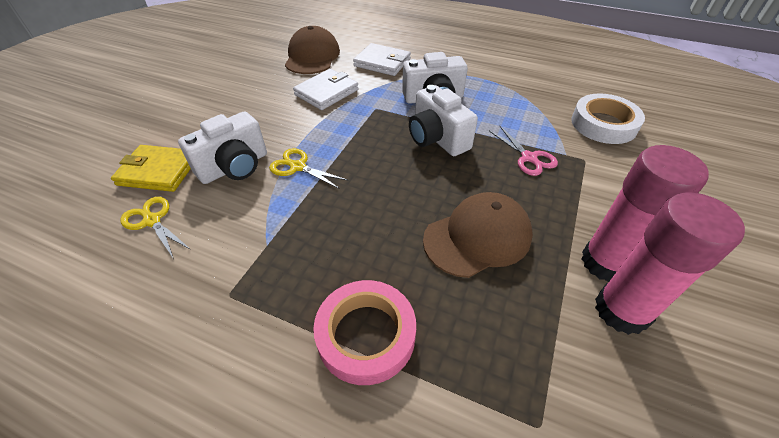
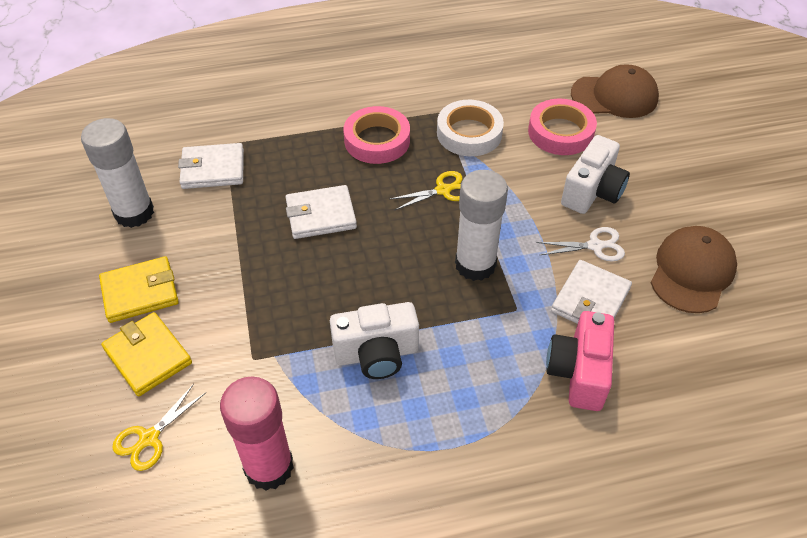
pink camera: none = 0 -> [546,311,614,411] = 1
pink glue stick: [581,145,709,282] [595,193,745,335] = 2 -> [220,376,294,491] = 1
pink scissors: [489,126,558,176] = 1 -> none = 0
pink tape: [313,280,416,385] = 1 -> [343,106,410,164] [528,99,597,155] = 2
white camera: [178,111,267,184] [402,52,468,104] [409,85,478,156] = 3 -> [330,302,419,379] [561,135,630,214] = 2
white glue stick: none = 0 -> [81,118,154,228] [455,170,508,281] = 2
white scissors: none = 0 -> [536,227,625,261] = 1
white wallet: [293,69,359,110] [353,43,411,76] = 2 -> [178,143,244,189] [286,185,357,239] [551,260,632,324] = 3
yellow wallet: [111,145,191,192] = 1 -> [99,256,179,323] [101,312,192,397] = 2

